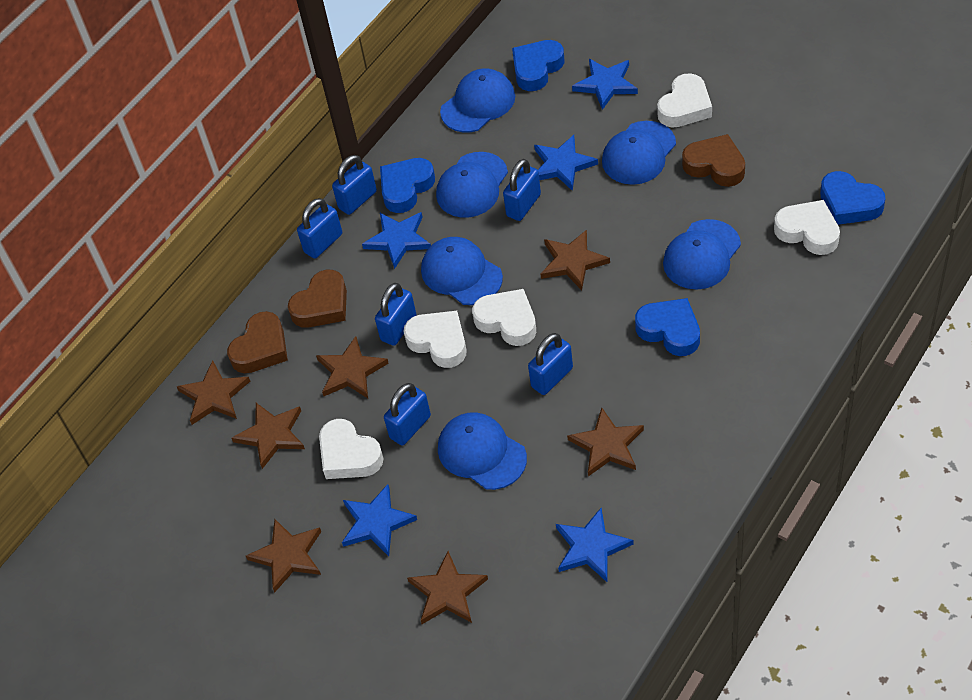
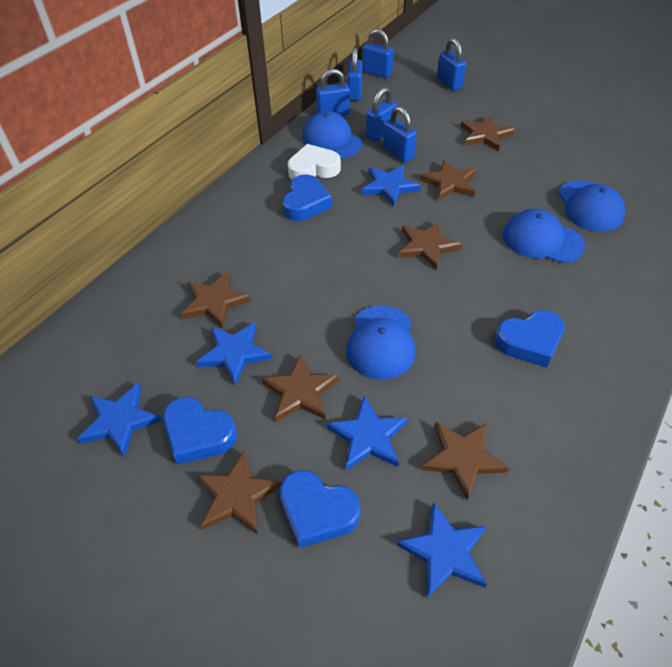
blue cap: [421,237,503,305] [436,152,508,218] [438,412,527,490] [440,69,515,132] [602,121,676,185] [663,219,741,289] = 6 -> [302,111,362,158] [347,305,415,380] [503,209,585,263] [558,180,625,232] = 4
brown heart: [227,311,288,373] [288,270,347,328] [682,134,745,187] = 3 -> none = 0
white heart: [319,419,384,479] [404,311,467,368] [472,289,536,346] [657,73,712,128] [774,200,840,255] = 5 -> [288,144,341,180] = 1

